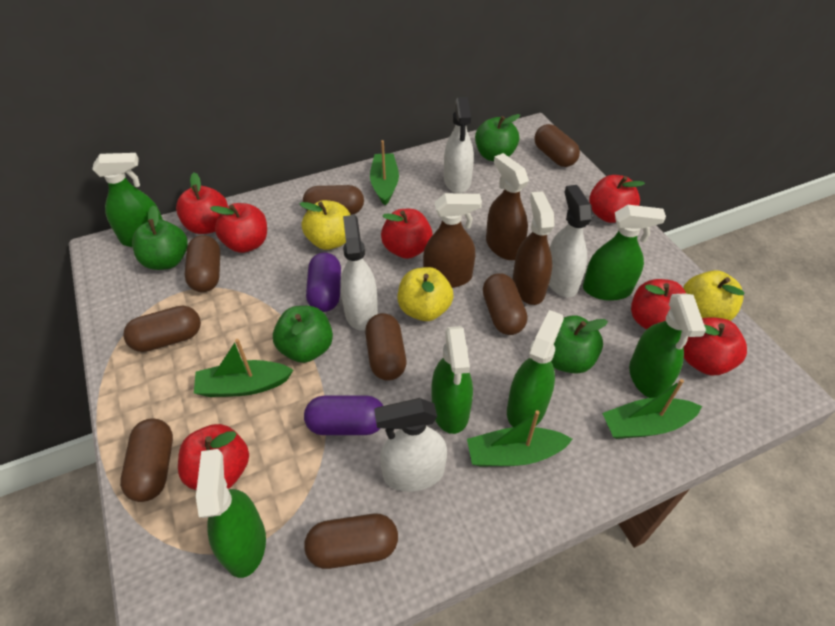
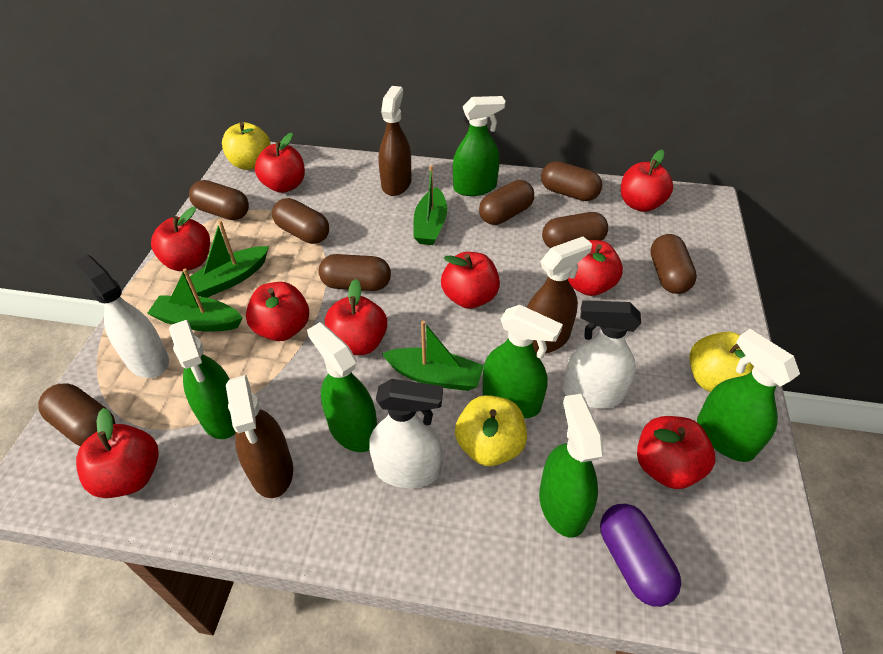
green apple: [132,205,188,270] [273,306,333,363] [475,114,520,161] [551,315,608,374] = 4 -> none = 0
purple capsule: [304,395,383,435] [306,253,341,312] = 2 -> [600,504,681,607] = 1
red apple: [176,172,228,234] [178,424,249,490] [210,203,267,253] [381,209,433,259] [589,175,645,223] [631,279,687,330] [684,317,747,375] = 7 -> [76,408,159,498] [151,207,210,271] [246,282,309,341] [255,133,305,193] [325,279,387,355] [441,252,500,309] [568,240,623,296] [621,150,673,212] [637,416,715,489] = 9
white spray bottle: [341,215,378,330] [374,398,447,492] [444,97,474,193] [549,185,593,297] = 4 -> [74,255,169,378] [369,379,443,488] [563,300,641,408] = 3

